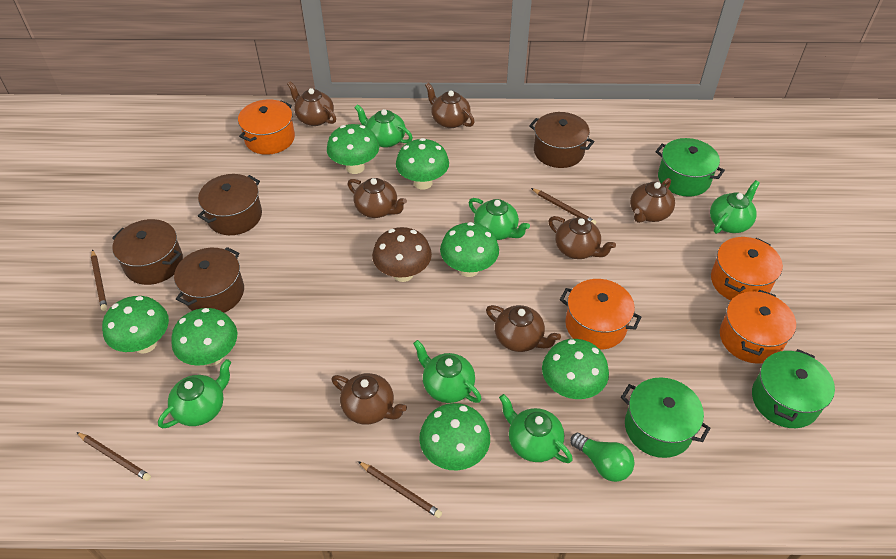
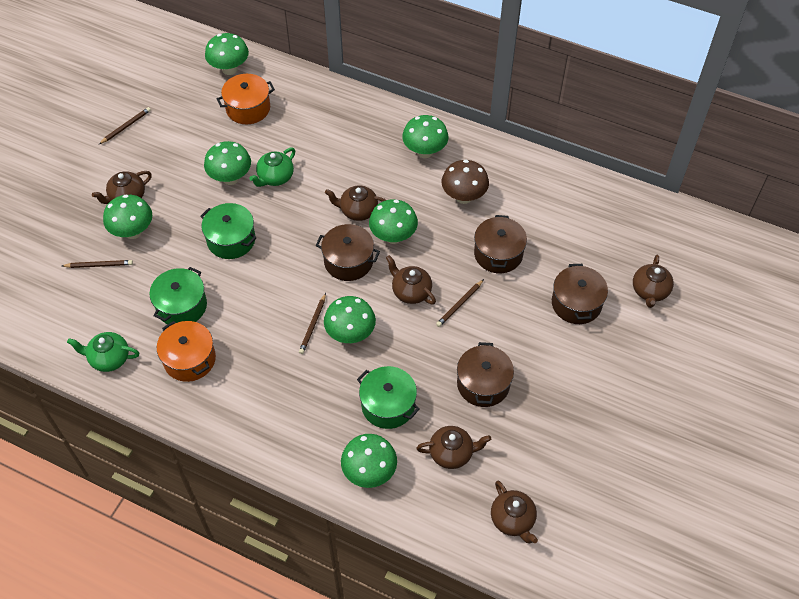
brown teapot: [287,81,336,126] [331,373,407,425] [347,178,407,218] [425,82,475,128] [486,305,561,352] [548,216,616,259] [630,178,675,223] = 7 -> [92,171,152,204] [325,186,386,221] [386,255,436,304] [416,426,491,469] [491,481,538,544] [633,255,674,308] = 6
green light bulb: [570,433,635,482] = 1 -> none = 0
green teapot: [158,359,231,428] [354,104,413,148] [413,340,482,403] [469,198,530,240] [499,394,573,463] [710,180,760,234] = 6 -> [67,332,139,372] [249,148,295,187] = 2
orange pot: [238,99,295,155] [560,279,641,350] [711,237,783,300] [720,290,796,364] = 4 -> [157,321,216,382] [217,74,275,124] = 2

